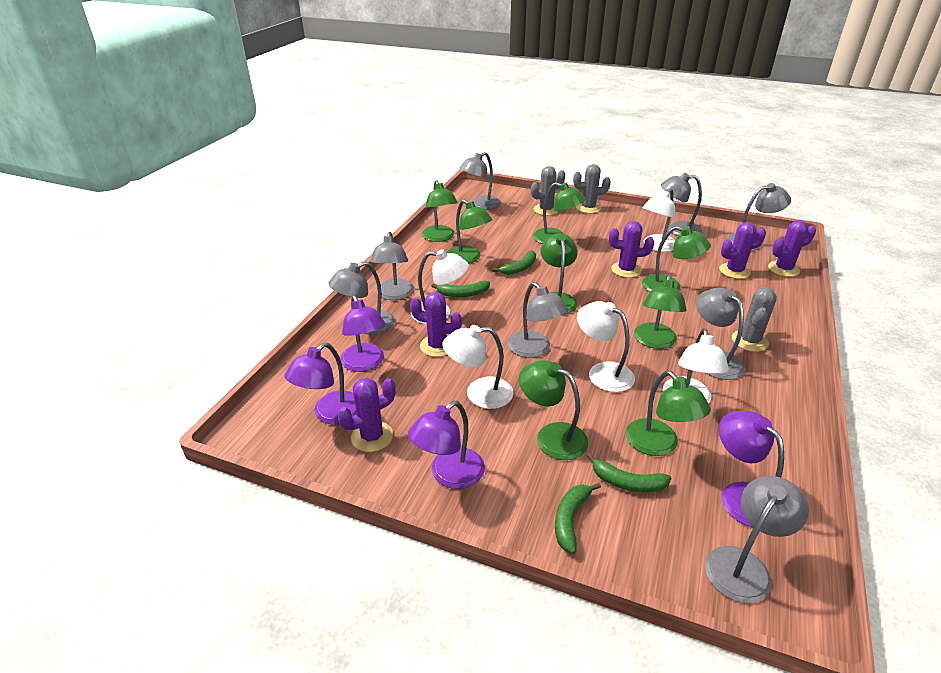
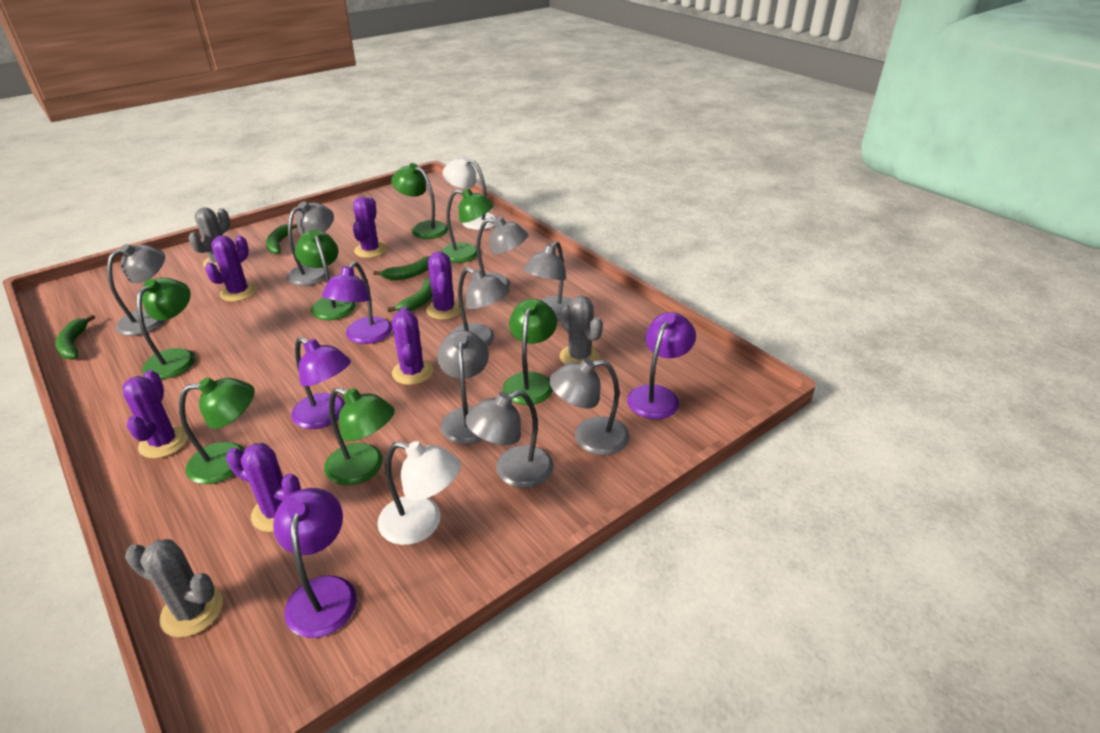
green lamp: [422,180,458,242] [447,200,492,264] [519,360,588,460] [533,182,586,244] [540,233,578,315] [626,371,711,456] [634,275,687,349] [642,226,711,292] = 8 -> [136,278,195,379] [179,377,255,484] [295,230,356,320] [324,387,395,485] [391,163,448,239] [441,188,494,263] [503,299,557,405] = 7
purple cactus: [337,378,396,452] [410,292,462,357] [609,221,654,278] [719,222,766,279] [768,220,816,277] = 5 -> [123,370,188,458] [205,235,257,302] [226,443,301,532] [353,197,387,258] [392,307,433,385] [426,251,461,320] = 6
white lamp: [411,249,469,324] [442,325,514,409] [577,301,635,392] [642,189,675,252] [663,328,729,403] = 5 -> [377,441,461,545] [443,156,497,230] = 2

